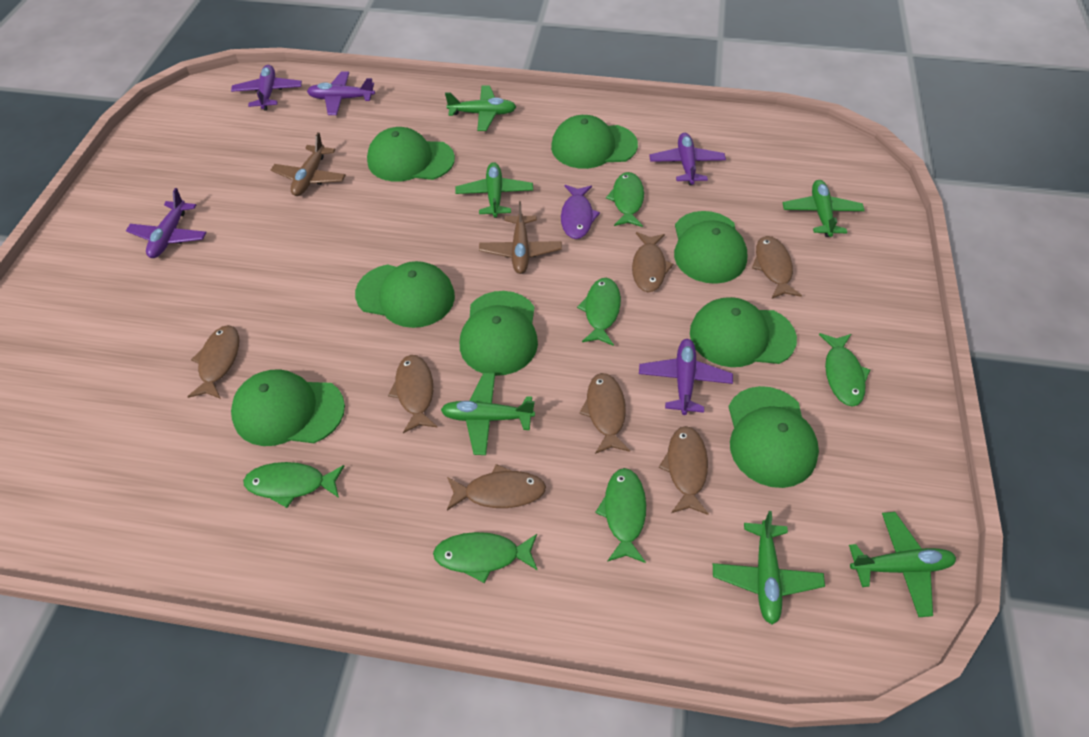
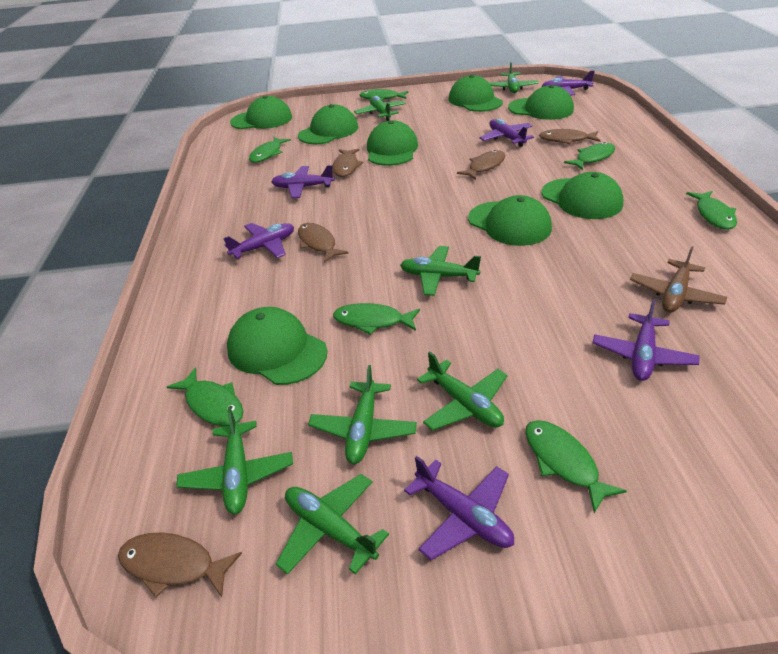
brown fish: [187,325,239,399] [388,355,438,433] [447,464,546,510] [579,373,630,454] [632,232,673,292] [659,426,709,515] [752,236,802,299] = 7 -> [118,533,242,598] [298,223,348,263] [332,149,364,177] [457,150,506,180] [539,129,600,144] = 5
brown plane: [271,132,346,196] [479,201,562,274] = 2 -> [630,246,727,313] = 1
green fish: [243,462,344,508] [433,532,538,583] [577,278,621,346] [595,468,646,563] [606,172,644,227] [819,333,870,407] = 6 -> [167,367,243,427] [249,137,291,163] [333,303,420,335] [359,89,409,100] [525,420,627,513] [564,142,615,170] [686,191,737,230] = 7
green plane: [441,373,535,455] [445,86,516,131] [455,162,533,218] [713,511,825,625] [783,180,865,237] [849,512,956,617] = 6 -> [176,407,293,514] [276,474,389,575] [308,365,417,464] [354,96,406,121] [400,246,481,296] [417,351,508,431] [489,62,539,93] = 7
purple fish: [561,185,600,239] = 1 -> none = 0
purple plane: [126,188,207,258] [231,65,302,111] [307,71,375,115] [639,339,733,415] [649,133,726,185] = 5 -> [223,223,294,259] [271,165,334,198] [404,456,514,560] [480,119,534,147] [542,70,595,95] [592,299,700,381] = 6

